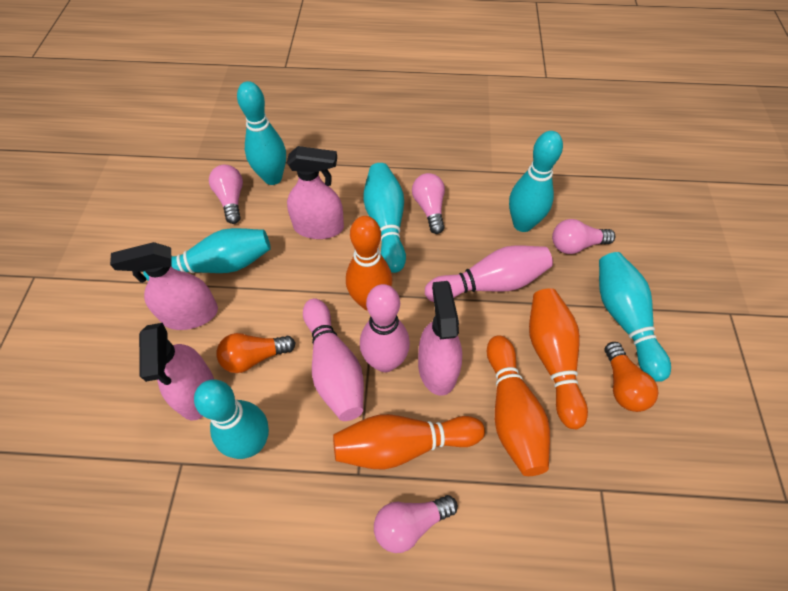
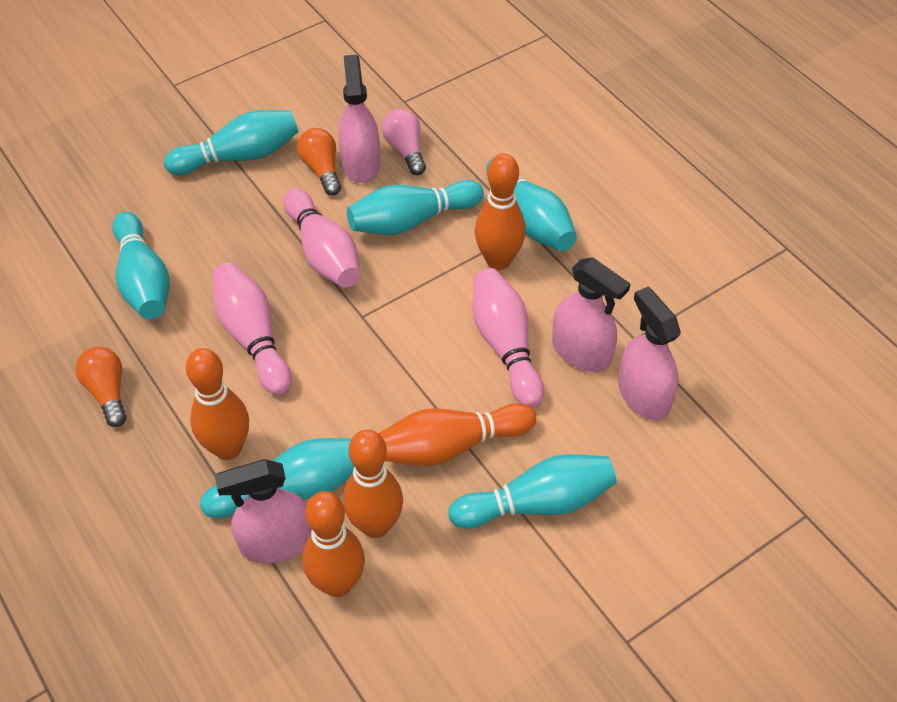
orange bowling pin: [333,414,485,470] [346,216,392,311] [487,335,550,476] [529,288,588,430] = 4 -> [186,348,249,460] [302,491,365,597] [343,429,403,538] [378,403,536,466] [475,153,526,270] = 5
pink light bulb: [209,165,243,224] [374,495,458,553] [412,173,445,234] [552,219,615,254] = 4 -> [382,109,426,175] = 1

